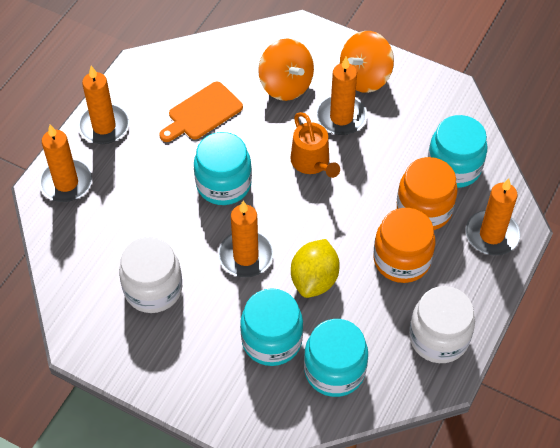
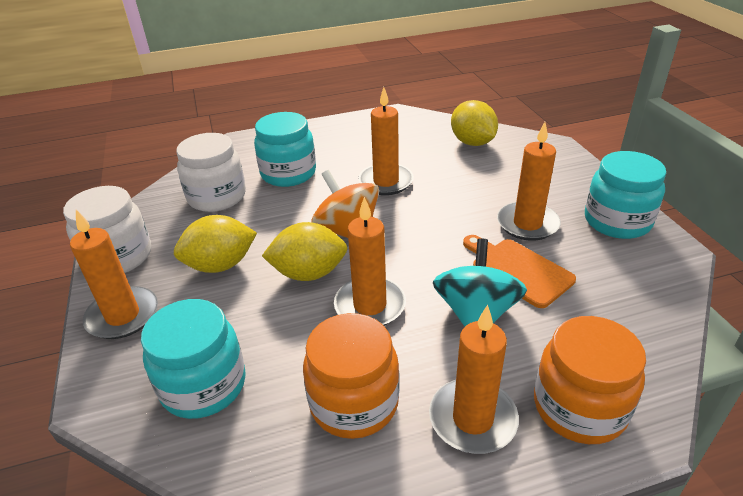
orange spinning top: [258,38,314,101] [340,31,394,93] = 2 -> [311,170,379,238] = 1
orange watering can: [290,112,340,178] = 1 -> none = 0
turquoise jar: [194,132,252,205] [240,288,303,366] [304,319,368,397] [428,115,487,188] = 4 -> [141,299,246,419] [254,112,316,187] [585,151,666,239] = 3
turquoise spinning top: none = 0 -> [433,238,527,327] = 1
yellow lemon: [291,239,340,298] = 1 -> [174,215,257,273] [262,222,347,281] [451,100,498,146] = 3

